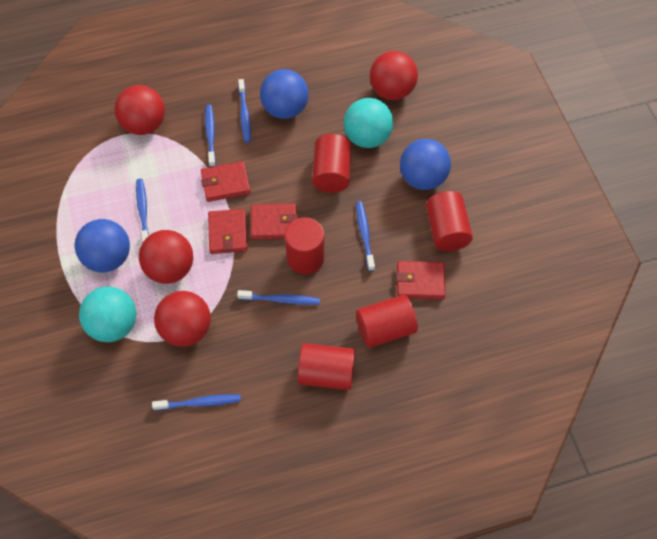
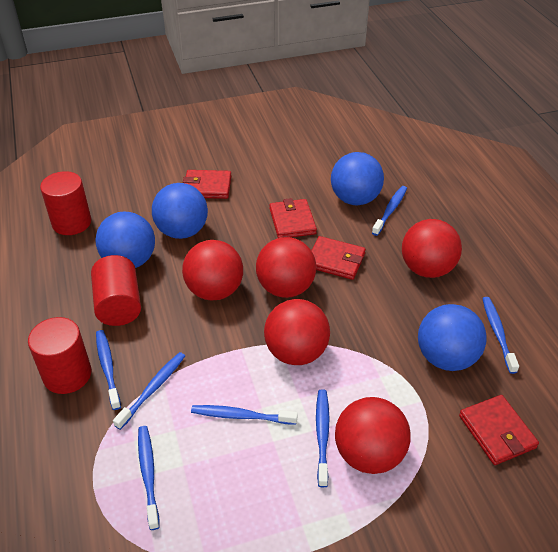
blue ball: [75,219,130,272] [260,69,309,119] [400,139,451,190] = 3 -> [95,211,155,268] [152,183,208,239] [331,152,384,205] [418,304,487,371] = 4
blue toothbrush: [136,179,149,243] [152,394,241,411] [205,105,216,167] [237,290,320,305] [238,79,251,143] [356,201,375,271] = 6 -> [96,330,121,410] [113,352,185,430] [138,426,160,530] [191,405,298,425] [316,389,329,487] [372,186,407,236] [482,297,519,374] = 7
red ball: [115,85,165,135] [139,230,193,284] [154,291,211,347] [370,51,418,100] = 4 -> [182,240,243,301] [256,237,316,298] [264,299,330,365] [335,397,411,474] [402,219,462,278] = 5
red cylinder: [285,217,325,274] [298,343,355,390] [312,134,351,193] [356,295,418,348] [426,191,473,251] = 5 -> [28,317,91,394] [40,171,91,235] [91,255,141,326] = 3
turquoise ball: [79,286,136,342] [344,98,393,148] = 2 -> none = 0

